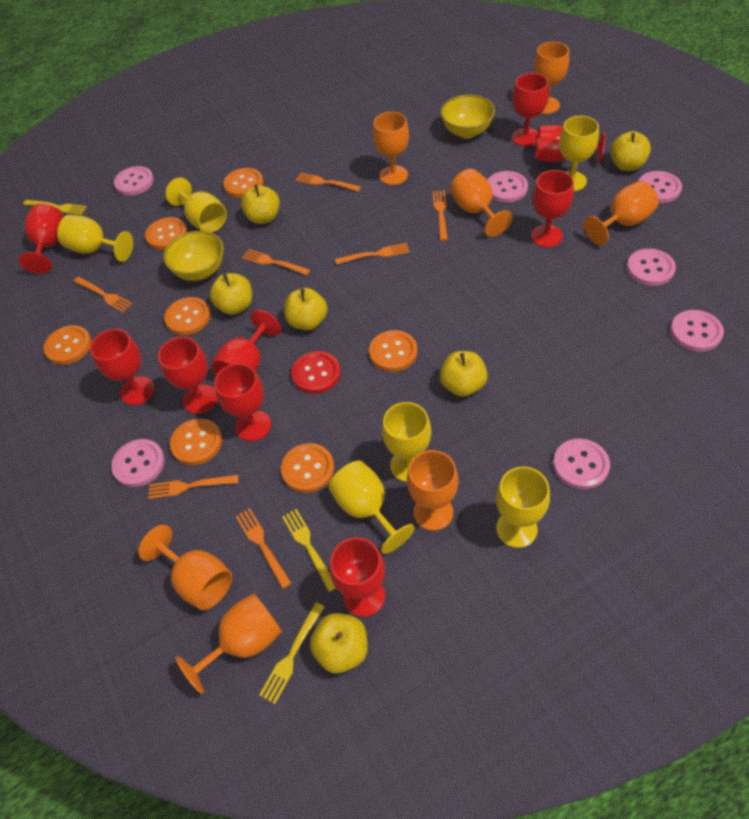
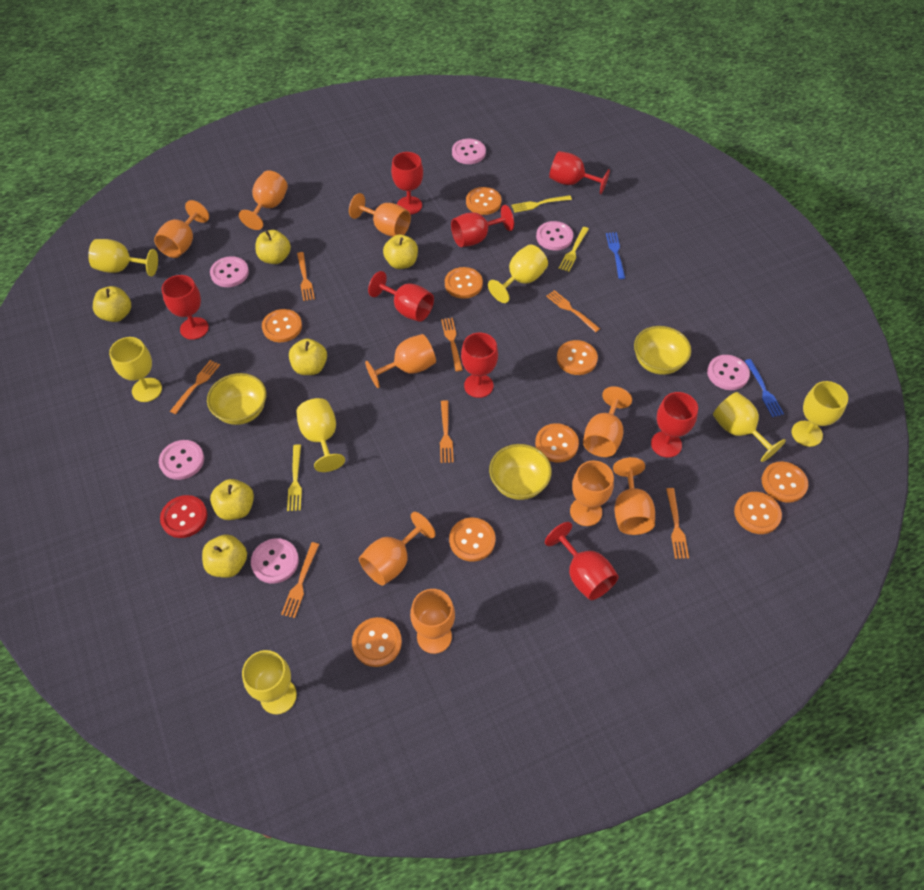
blue fork: none = 0 -> [606,232,625,279] [745,359,784,417] = 2
orange button: [44,325,92,365] [145,217,188,250] [164,297,211,335] [170,418,222,465] [223,168,264,198] [281,443,334,493] [369,330,418,372] = 7 -> [262,309,302,342] [352,617,402,667] [445,267,483,299] [449,518,495,562] [466,187,501,215] [535,423,579,462] [557,340,598,375] [734,492,782,534] [762,461,808,503] = 9
orange goblet: [138,525,232,610] [175,593,282,694] [373,112,409,185] [407,450,459,531] [450,169,513,237] [534,42,569,114] [584,181,659,245] = 7 -> [154,200,209,258] [239,170,288,230] [349,193,411,237] [359,512,435,585] [365,334,436,388] [410,589,455,654] [570,461,614,526] [583,386,632,457] [613,457,655,535] = 9
pink button: [111,439,165,487] [114,166,154,196] [488,171,528,203] [553,439,610,489] [627,249,676,286] [638,171,682,203] [670,310,724,352] = 7 -> [159,440,204,480] [210,256,249,287] [251,538,299,584] [452,139,486,164] [536,221,573,250] [707,355,750,390] = 6
red goblet: [19,204,64,274] [90,329,155,405] [158,337,218,414] [211,310,281,375] [214,363,271,441] [330,537,385,617] [512,73,549,146] [531,170,574,248] [535,125,605,163] = 9 -> [162,275,209,340] [368,271,434,322] [391,152,423,215] [451,205,514,247] [461,333,498,398] [545,522,618,600] [549,151,610,194] [651,392,698,458] = 8
yellow bowl: [163,231,224,281] [440,95,495,138] = 2 -> [207,373,267,425] [489,444,552,500] [634,326,691,375] = 3
yellow goblet: [57,215,133,262] [165,177,227,233] [329,461,415,554] [382,402,431,482] [496,466,550,548] [559,116,599,191] = 6 -> [88,239,158,276] [109,337,162,402] [242,650,297,714] [296,398,345,472] [488,245,548,303] [713,392,786,462] [792,381,848,447] = 7

